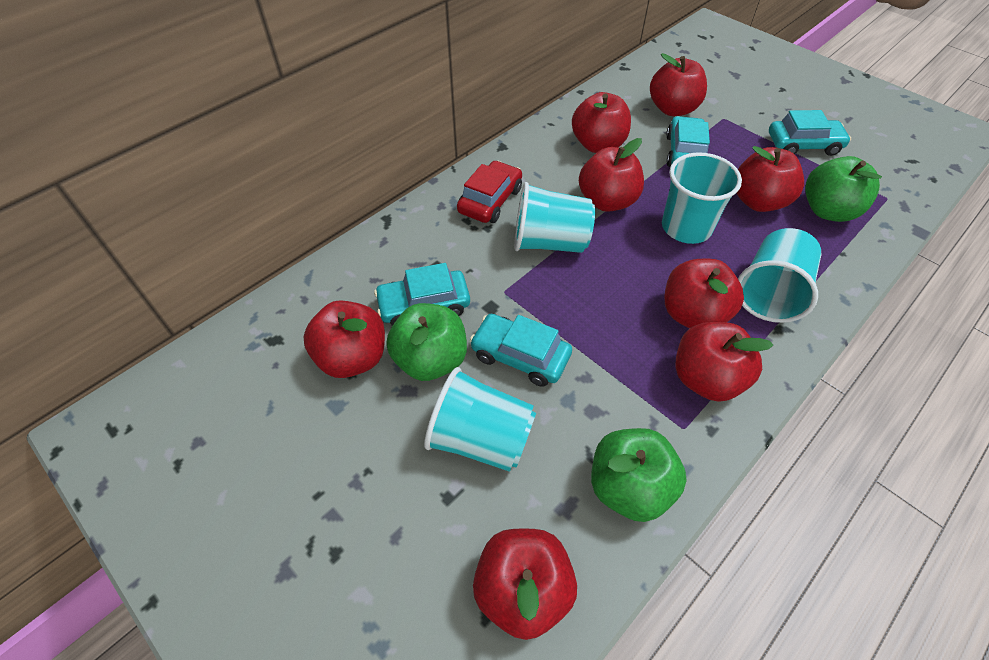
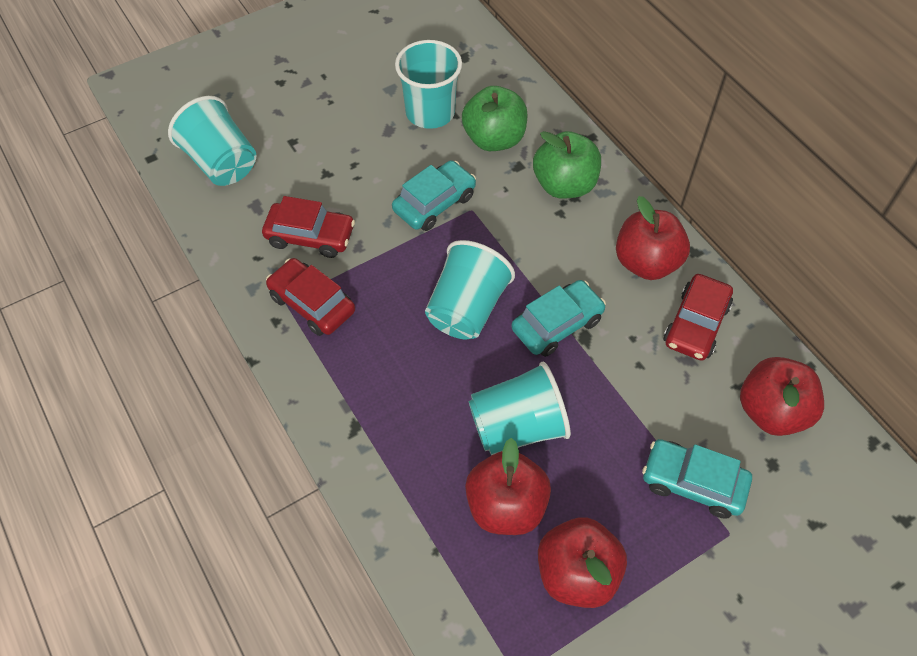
green apple: [386,303,467,381] [591,428,687,522] [805,156,882,222] = 3 -> [462,86,528,151] [533,131,601,199] = 2
red apple: [304,300,385,378] [473,529,577,640] [572,92,631,153] [579,138,644,212] [650,53,707,116] [665,259,744,328] [675,322,773,402] [737,146,804,212] = 8 -> [465,438,551,535] [538,517,627,608] [616,196,690,280] [740,357,824,436] = 4
red car: [457,161,522,223] = 1 -> [262,196,355,258] [266,258,355,336] [664,274,733,361] = 3
turquoise car: [374,263,470,326] [470,314,572,387] [666,116,710,167] [769,110,851,156] = 4 -> [392,160,476,231] [511,280,606,357] [642,439,752,519] = 3

